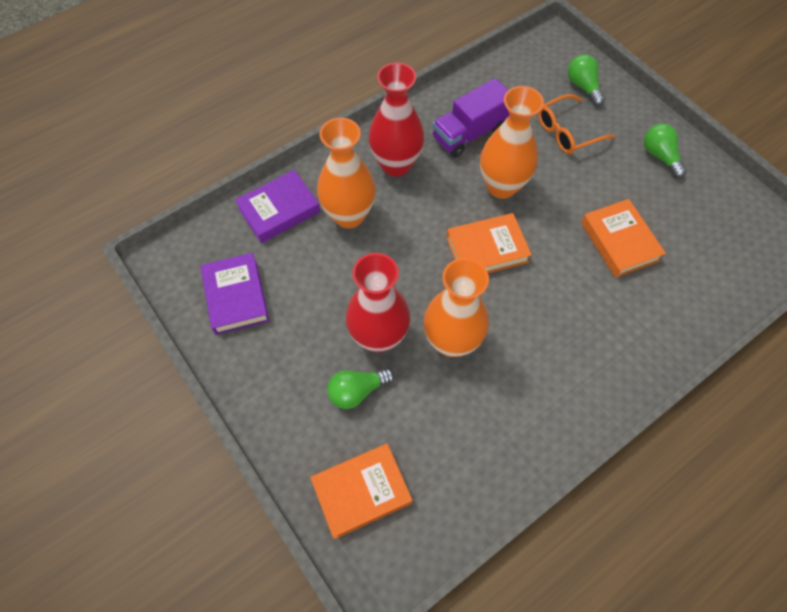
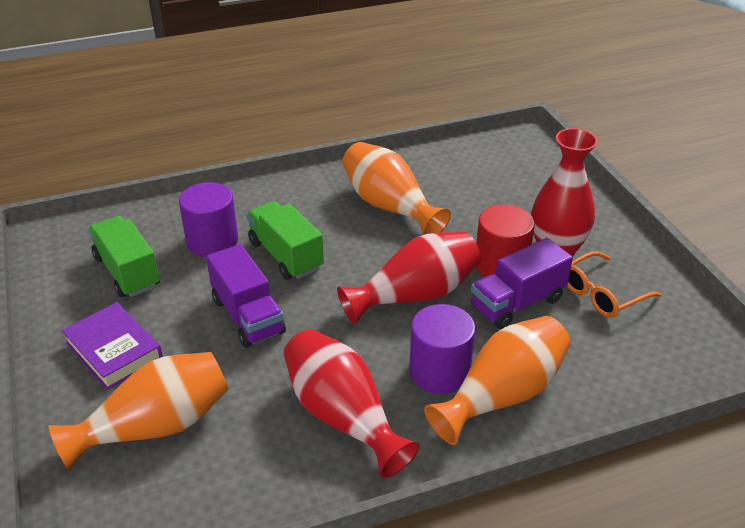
green light bulb: [327,368,394,409] [568,54,605,106] [644,124,687,178] = 3 -> none = 0
green truck: none = 0 -> [88,216,160,297] [247,201,324,280] = 2
orange book: [310,444,413,539] [447,213,532,273] [581,199,666,278] = 3 -> none = 0
purple book: [201,253,269,335] [235,170,321,243] = 2 -> [62,302,163,390] = 1
purple cylinder: none = 0 -> [179,182,238,257] [409,304,475,394] = 2
purple truck: [432,78,510,158] = 1 -> [206,244,286,348] [471,238,573,329] = 2
red cylinder: none = 0 -> [476,204,535,277] = 1
red vase: [346,253,410,352] [368,62,424,177] = 2 -> [284,329,419,478] [337,232,481,324] [531,128,598,257] = 3

